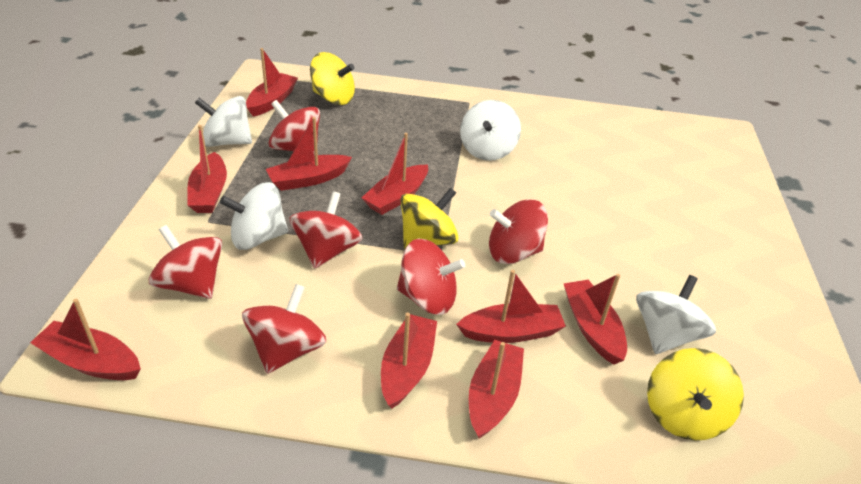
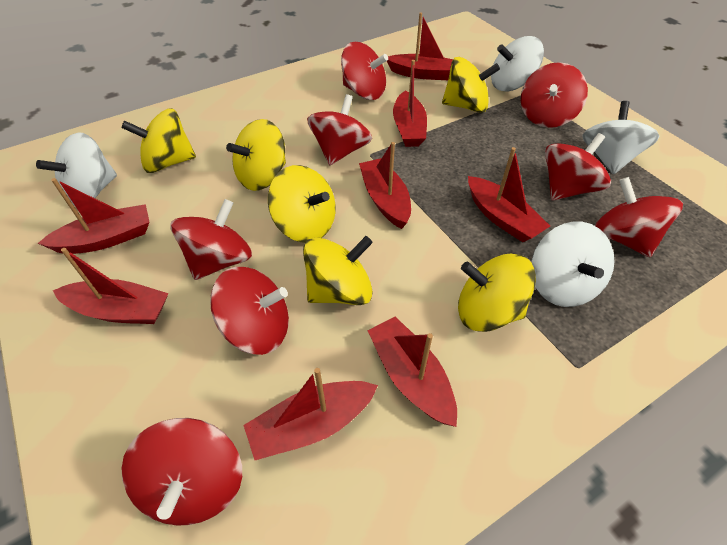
red boat: [30,299,141,380] [187,125,227,213] [246,48,298,117] [266,117,352,191] [361,133,428,215] [381,313,437,409] [456,270,566,343] [469,340,524,439] [564,274,627,365] = 9 -> [38,178,149,254] [53,248,169,324] [243,368,378,460] [359,142,411,229] [368,316,457,427] [387,12,453,80] [393,60,427,147] [468,147,550,242] = 8
red spinning top: [149,225,222,299] [242,284,326,374] [269,100,320,151] [289,191,363,269] [397,239,465,315] [489,200,548,264] = 6 -> [121,418,242,526] [171,199,252,280] [210,267,289,355] [307,94,372,165] [341,42,388,100] [521,62,588,128] [545,133,611,201] [595,177,683,257] = 8
yellow spinning top: [310,52,355,105] [400,188,459,249] [647,348,744,441] = 3 -> [122,108,196,173] [226,119,286,191] [268,165,336,243] [303,236,373,305] [442,57,500,113] [458,254,536,332] = 6

